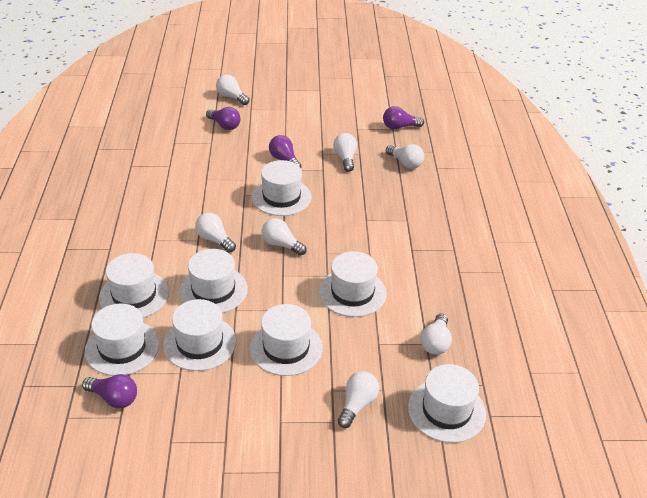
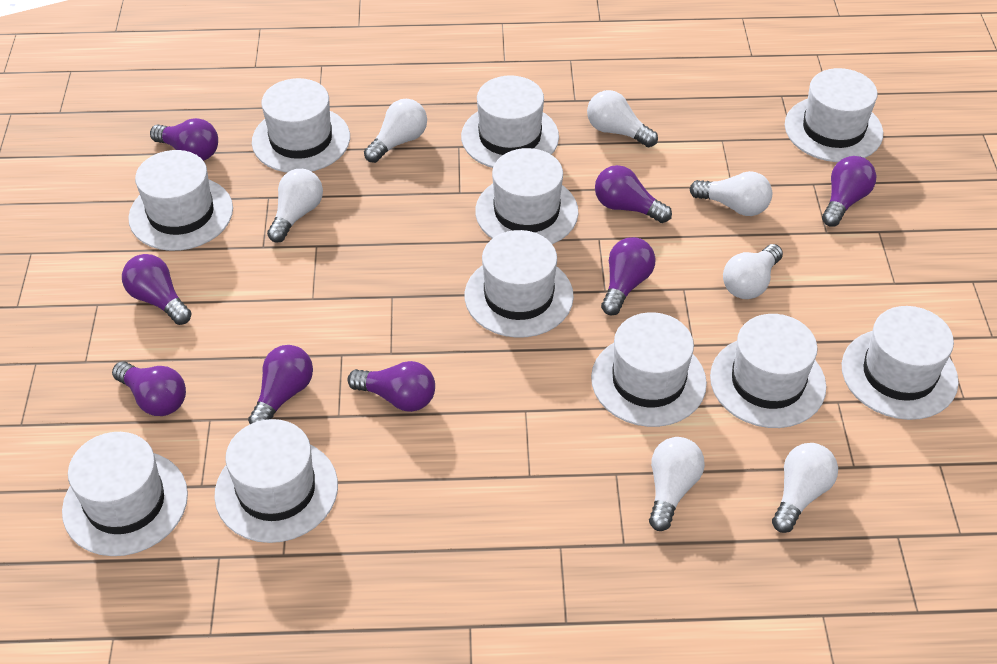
purple light bulb: [82,374,137,408] [206,107,241,130] [269,135,302,168] [383,106,424,129] = 4 -> [112,361,186,416] [122,254,192,325] [150,118,218,161] [248,345,313,424] [348,361,435,412] [595,165,672,223] [601,237,655,315] [822,156,876,226] = 8
white hat: [85,303,159,376] [99,253,169,318] [163,299,236,371] [179,249,248,313] [250,304,323,376] [252,160,312,216] [319,251,387,317] [408,364,486,443] = 8 -> [62,432,188,556] [128,150,233,251] [214,419,338,543] [252,78,350,173] [461,76,559,168] [465,230,574,338] [475,148,579,244] [591,312,707,427] [710,314,826,428] [785,68,883,162] [842,306,959,420] = 11

